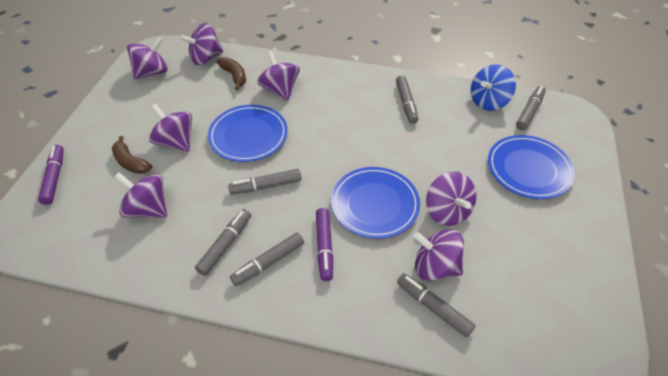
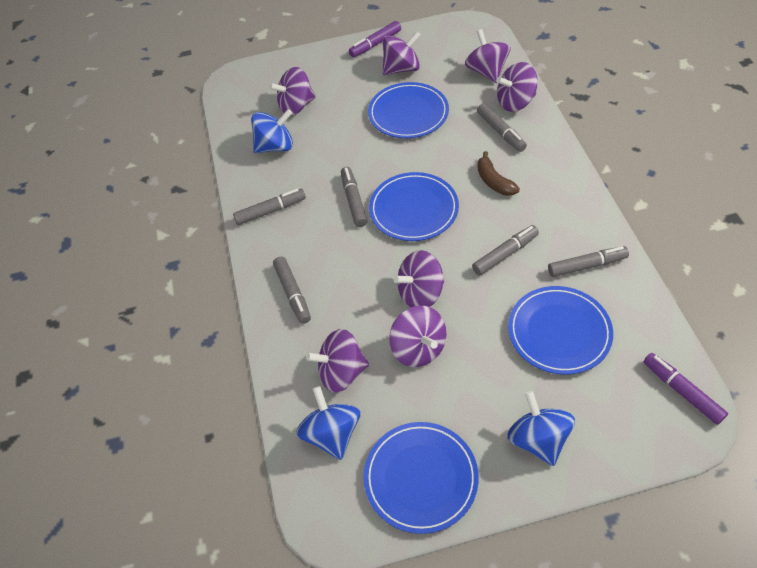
blue plate: [208,105,288,162] [331,167,420,239] [488,135,575,199] = 3 -> [364,422,479,534] [368,82,449,138] [369,172,459,241] [508,286,613,375] = 4
blue spinning top: [471,65,516,111] = 1 -> [251,109,293,153] [296,386,360,460] [507,391,575,466] = 3
brown banana: [112,136,152,174] [217,57,246,90] = 2 -> [477,151,520,196] = 1

